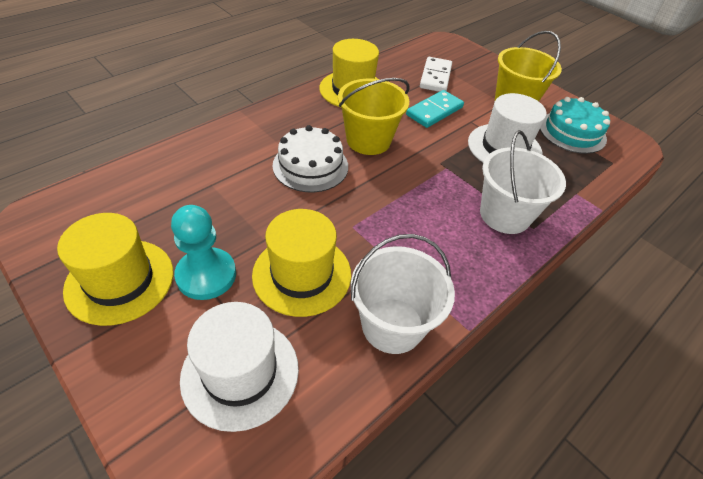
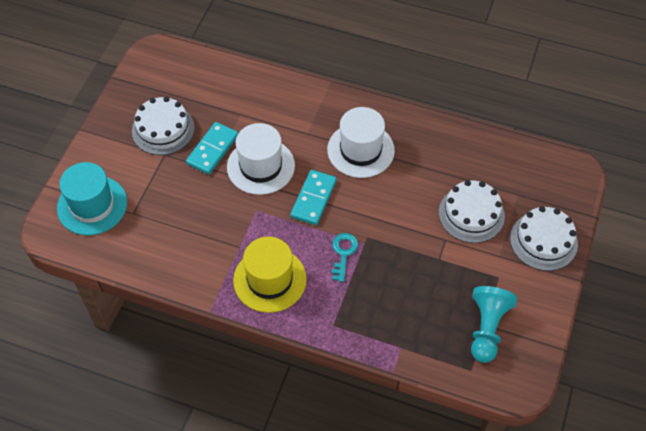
turquoise cake: [540,97,610,154] = 1 -> none = 0
turquoise domino: [406,90,464,128] = 1 -> [186,122,238,174] [290,170,337,225] = 2
turquoise hat: none = 0 -> [57,162,127,235] = 1
turquoise key: none = 0 -> [331,233,358,282] = 1
white bucket: [351,234,455,354] [480,130,566,234] = 2 -> none = 0
white cake: [273,125,348,193] = 1 -> [132,97,195,155] [439,180,505,243] [510,206,578,271] = 3
white domino: [420,57,452,92] = 1 -> none = 0
yellow bucket: [338,78,409,155] [495,31,562,101] = 2 -> none = 0
yellow hat: [57,213,173,326] [252,209,351,317] [319,39,379,108] = 3 -> [233,236,307,313] = 1

